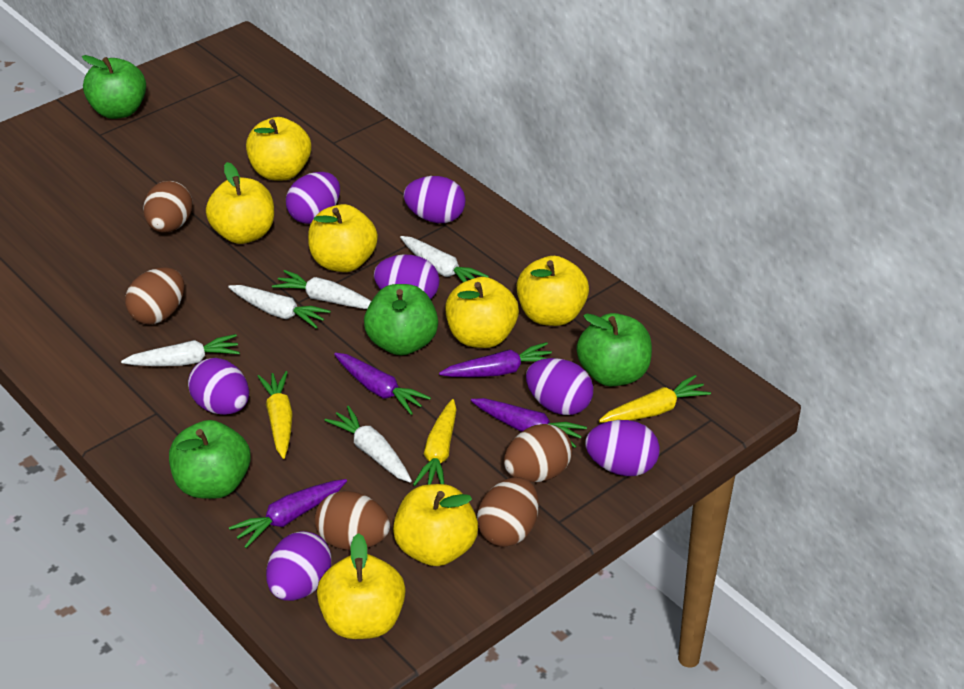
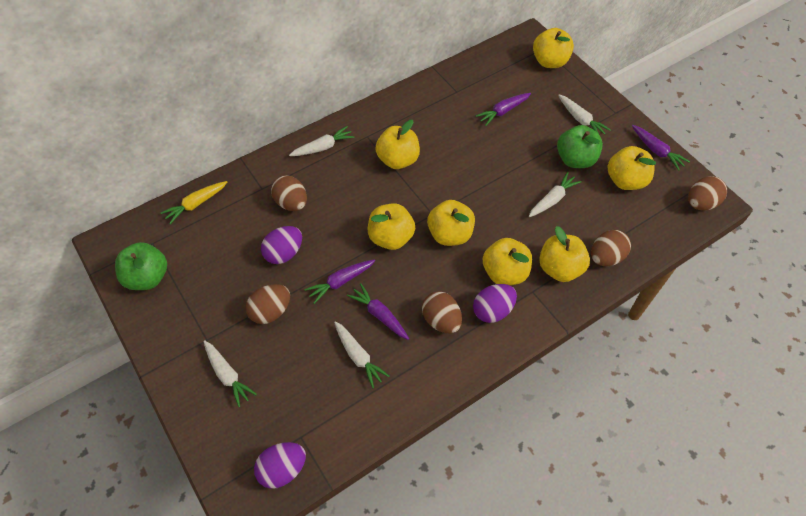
green apple: [82,55,146,119] [169,420,251,499] [364,284,438,355] [577,313,652,386] = 4 -> [115,242,167,290] [557,125,603,168] = 2
purple egg: [188,358,249,415] [266,531,331,601] [286,172,340,224] [374,254,440,299] [404,176,466,223] [526,358,593,415] [585,420,660,476] = 7 -> [254,442,306,489] [261,226,302,264] [473,284,517,323] = 3
yellow carrot: [257,371,293,459] [413,399,457,486] [599,375,711,422] = 3 -> [161,181,227,224] = 1

